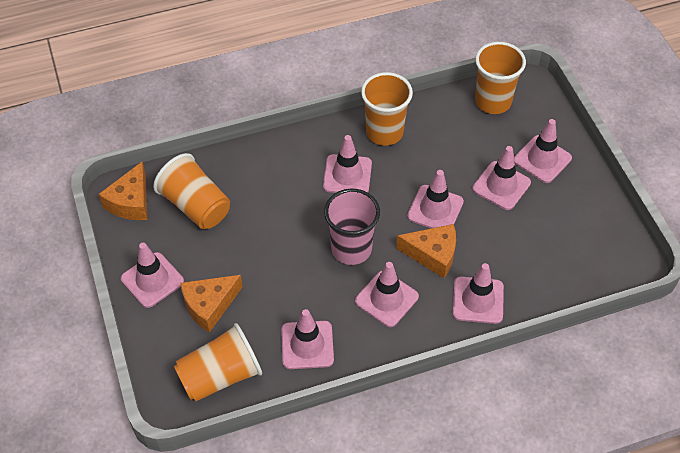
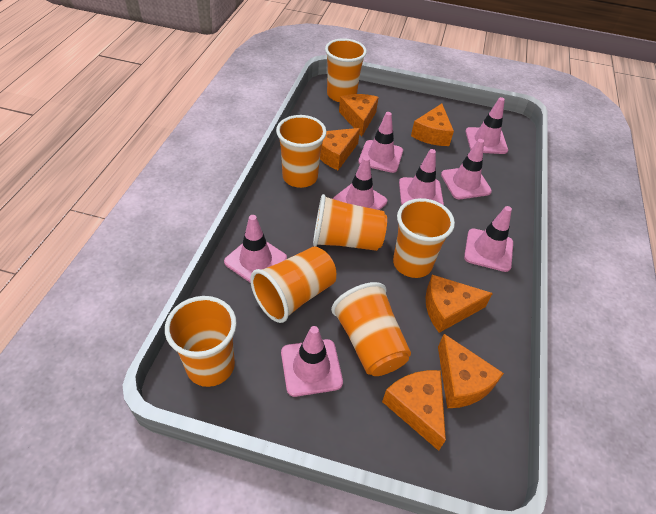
orange cheese: [99,161,147,220] [180,275,243,333] [396,224,456,278] = 3 -> [320,128,360,170] [339,94,379,137] [382,370,446,451] [411,104,454,146] [426,275,493,333] [438,334,504,408] = 6
orange cup: [153,153,230,229] [174,323,262,401] [361,72,413,146] [475,42,526,114] = 4 -> [165,296,237,387] [250,247,336,323] [276,115,326,188] [313,194,387,251] [325,38,367,102] [331,282,411,376] [393,198,455,278] = 7
pink cup: [324,189,380,265] = 1 -> none = 0

